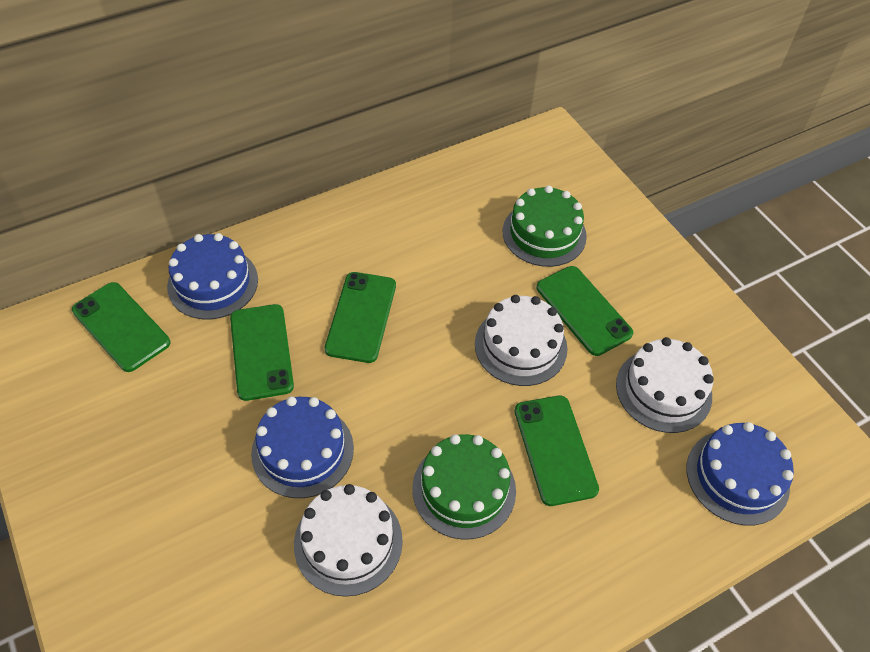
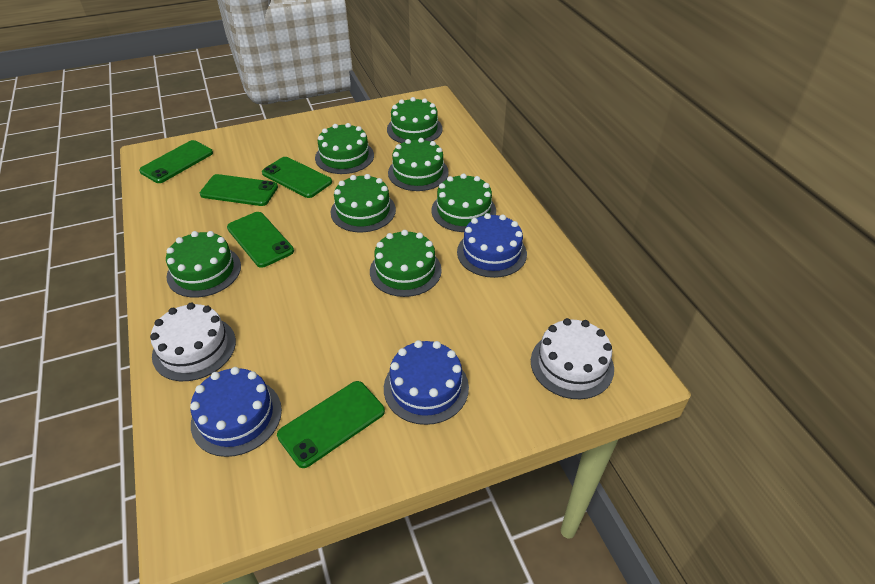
green cake: [412,434,516,540] [503,185,587,267] = 2 -> [166,231,241,297] [315,123,374,174] [331,174,396,232] [370,230,442,297] [387,97,443,143] [388,138,449,191] [431,173,496,232] = 7
white cake: [294,484,403,597] [475,295,567,386] [616,337,714,433] = 3 -> [150,303,236,381] [531,318,614,399] = 2

